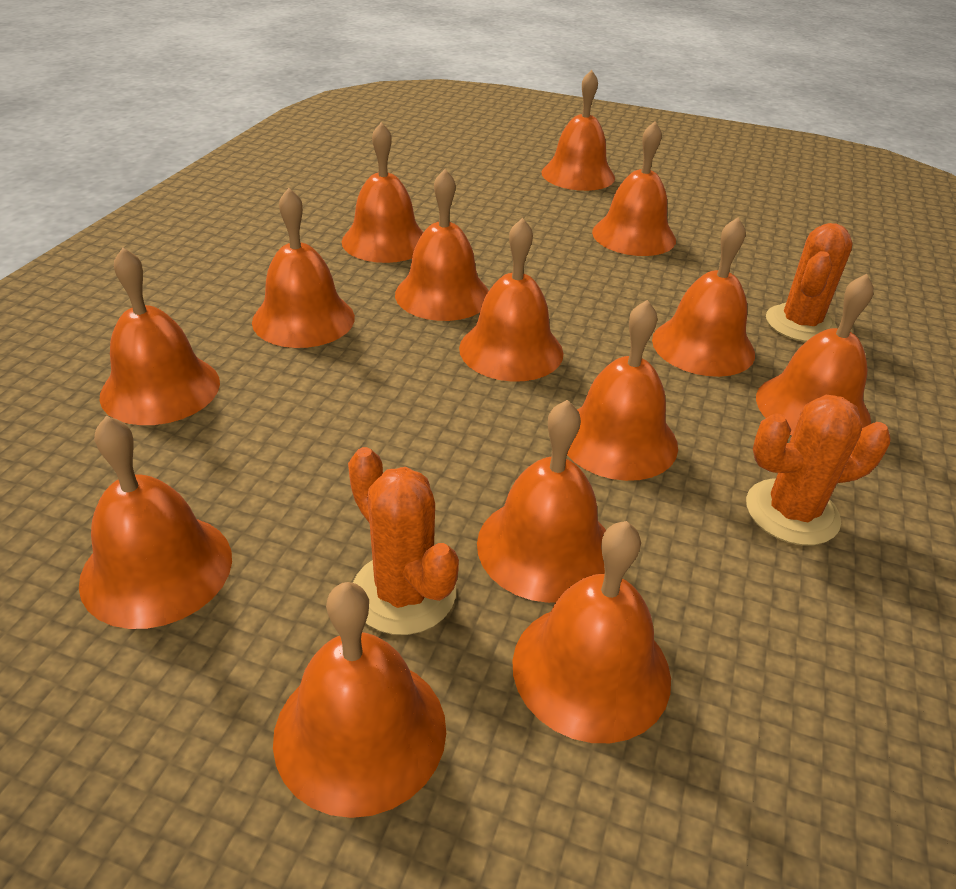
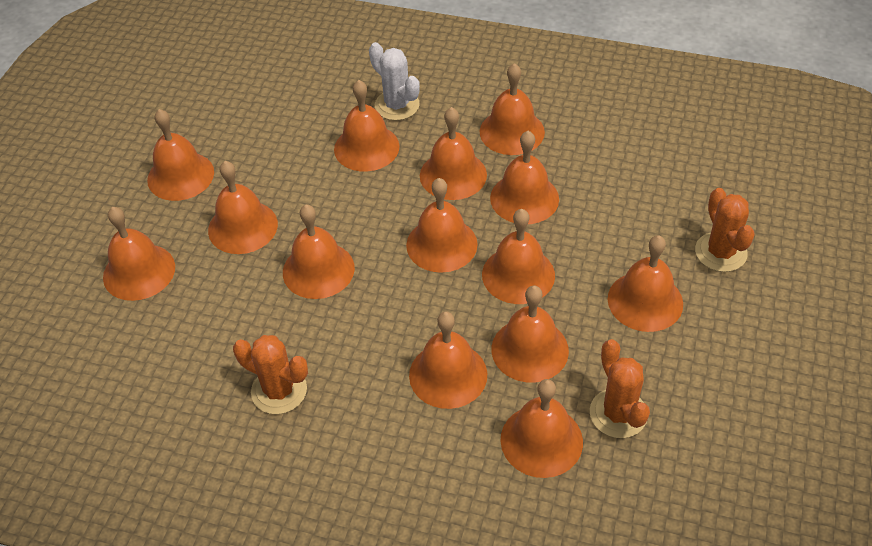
white cactus: none = 0 -> [369,42,420,121] = 1

